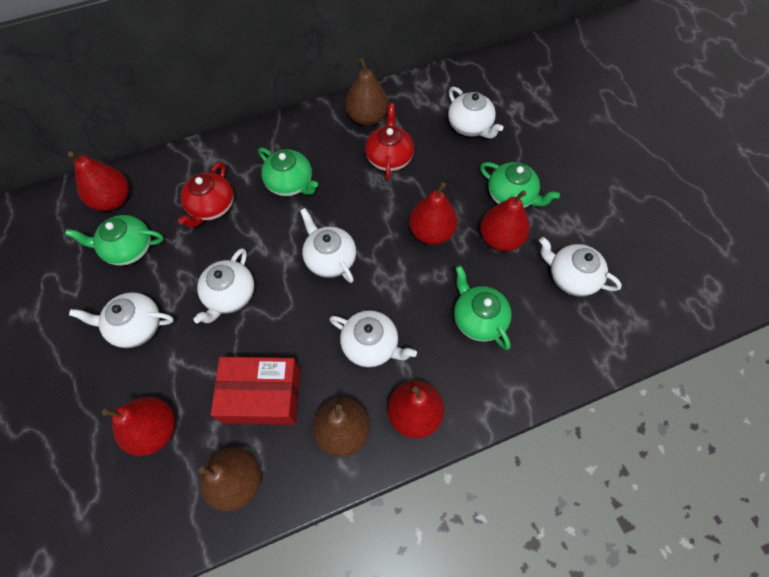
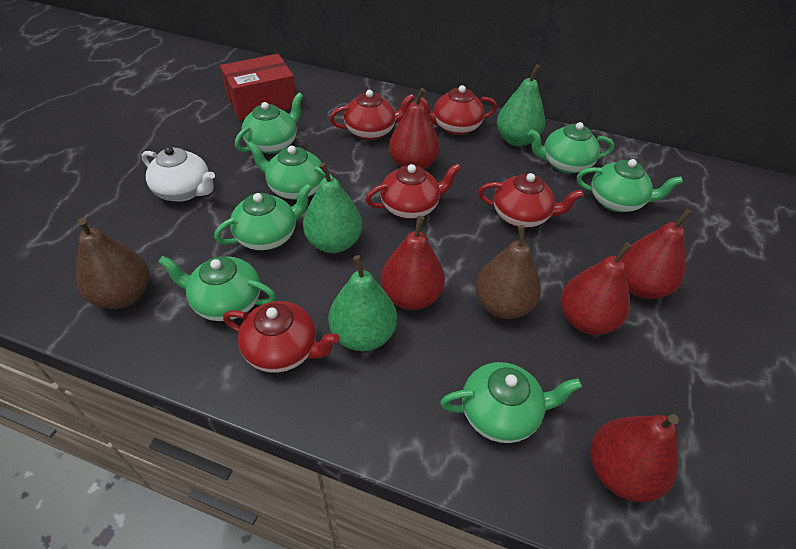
brown pear: [199,448,261,511] [312,398,370,457] [345,58,388,126] = 3 -> [76,218,149,309] [475,225,541,319] = 2
green pear: none = 0 -> [303,163,363,253] [328,255,397,351] [497,64,545,146] = 3
green teapot: [65,215,163,266] [258,148,318,196] [454,265,512,350] [480,162,560,208] = 4 -> [158,256,276,321] [214,183,312,250] [235,92,303,154] [247,141,333,200] [440,362,582,443] [528,122,614,174] [577,159,683,212] = 7
red teapot: [178,162,234,228] [365,103,414,180] = 2 -> [223,301,340,373] [330,90,415,140] [366,163,461,219] [416,85,497,135] [478,173,584,228] = 5
white teapot: [69,292,174,348] [193,248,255,323] [300,208,356,283] [329,310,417,368] [448,87,503,139] [539,237,622,296] = 6 -> [141,147,215,201] = 1

